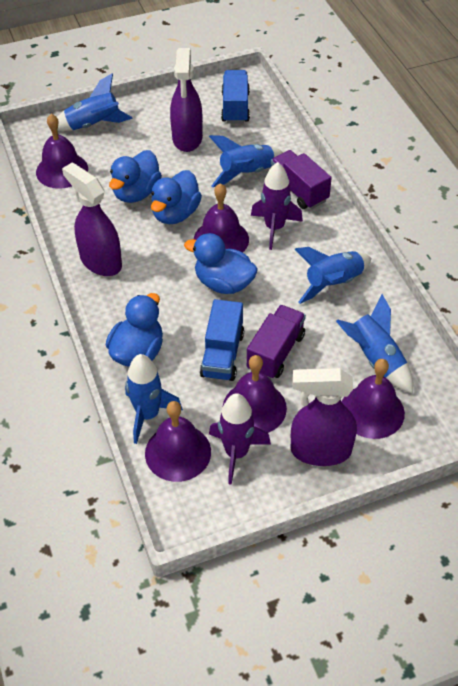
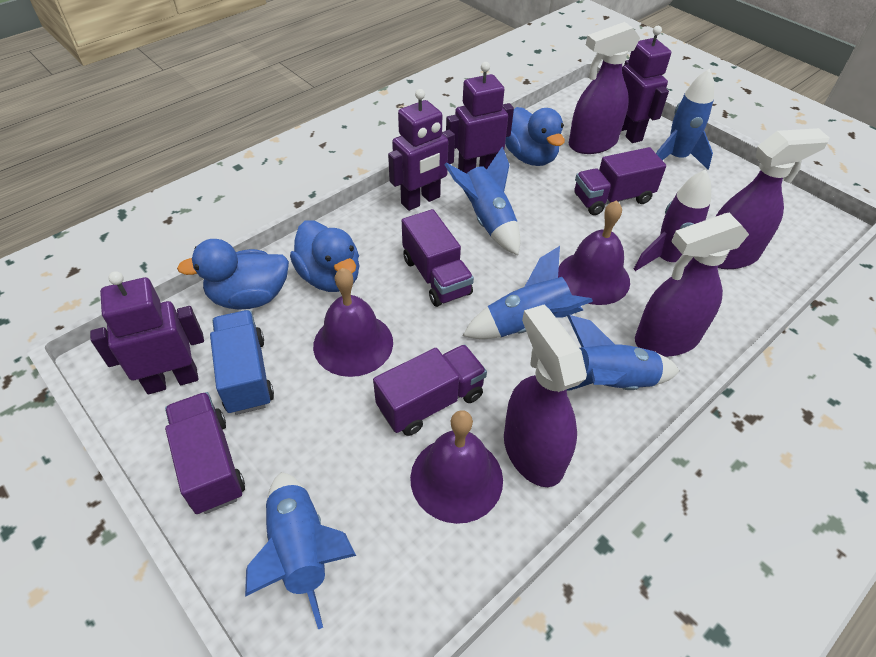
blue duck: [106,293,163,367] [109,150,162,203] [151,170,202,224] [184,233,258,294] = 4 -> [177,239,289,310] [290,220,359,292] [505,107,565,166] = 3
blue truck: [200,299,244,381] [221,70,250,123] = 2 -> [210,310,274,415] = 1
purple bell: [36,114,88,189] [145,401,211,482] [194,183,249,253] [223,355,287,433] [342,359,405,439] = 5 -> [313,268,393,377] [410,410,503,524] [558,200,630,305] = 3
purple robot: none = 0 -> [90,271,204,394] [388,89,455,211] [446,62,514,174] [621,26,671,143] = 4
purple rocket: [209,393,271,485] [251,162,303,250] = 2 -> [634,169,711,271] = 1
purple spray bottle: [62,163,122,276] [170,48,203,152] [291,368,357,466] = 3 -> [504,305,587,487] [569,22,640,154] [635,213,749,357] [715,128,830,269] = 4
purple truck: [247,305,306,379] [271,150,332,209] = 2 -> [165,392,245,514] [373,344,487,436] [402,209,474,307] [574,147,666,215] = 4

